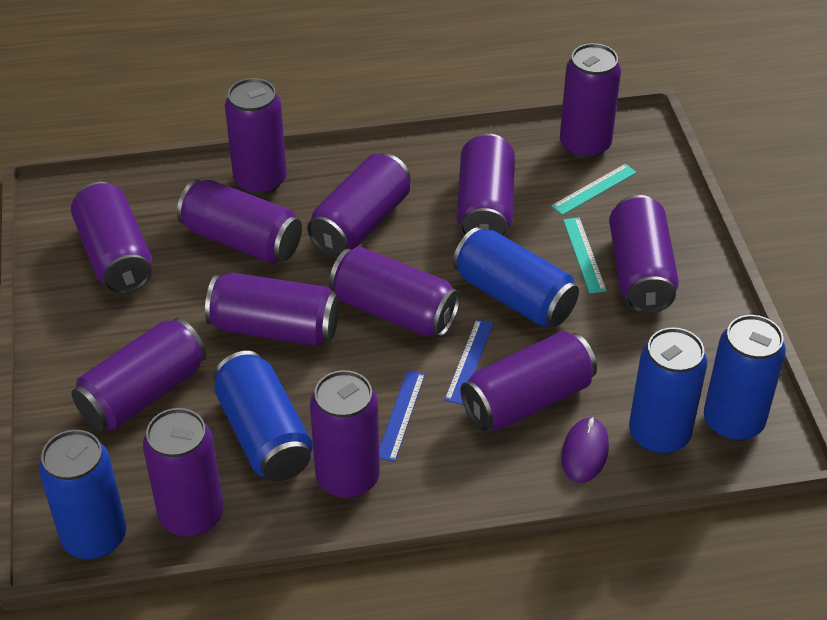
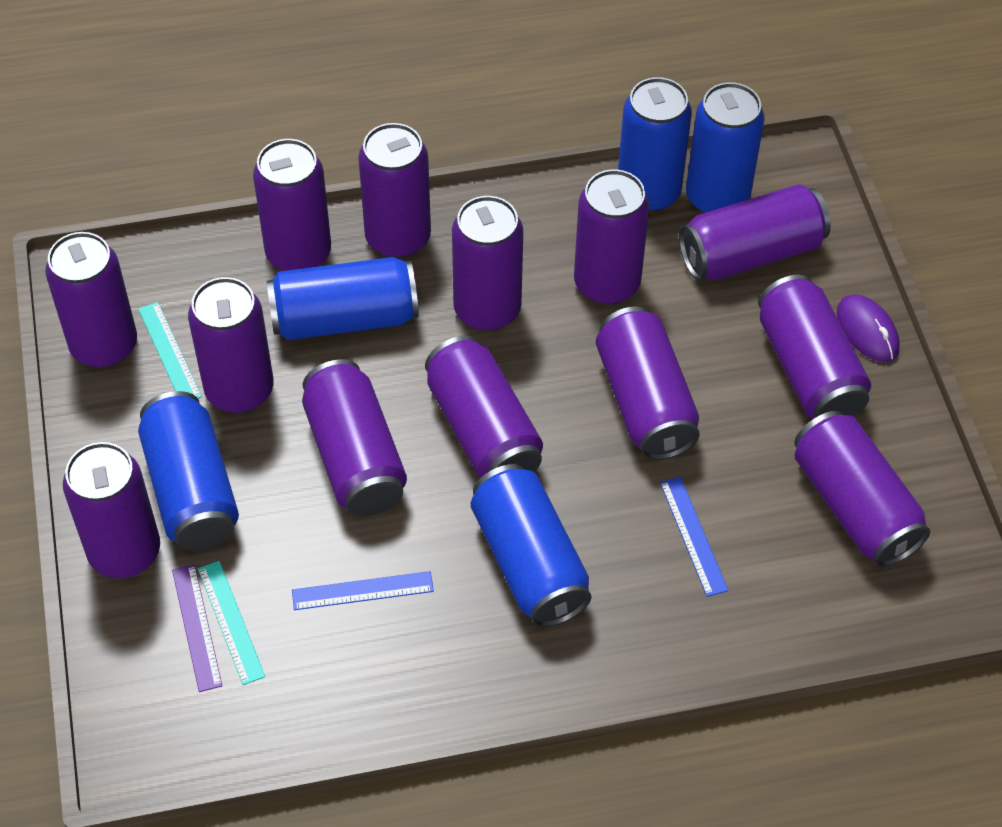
purple ruler: none = 0 -> [172,564,222,692] = 1

